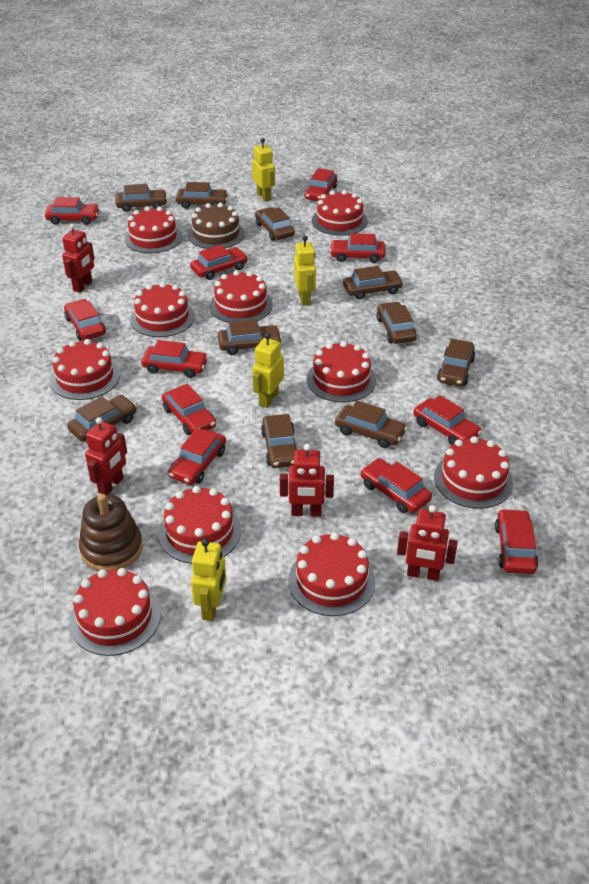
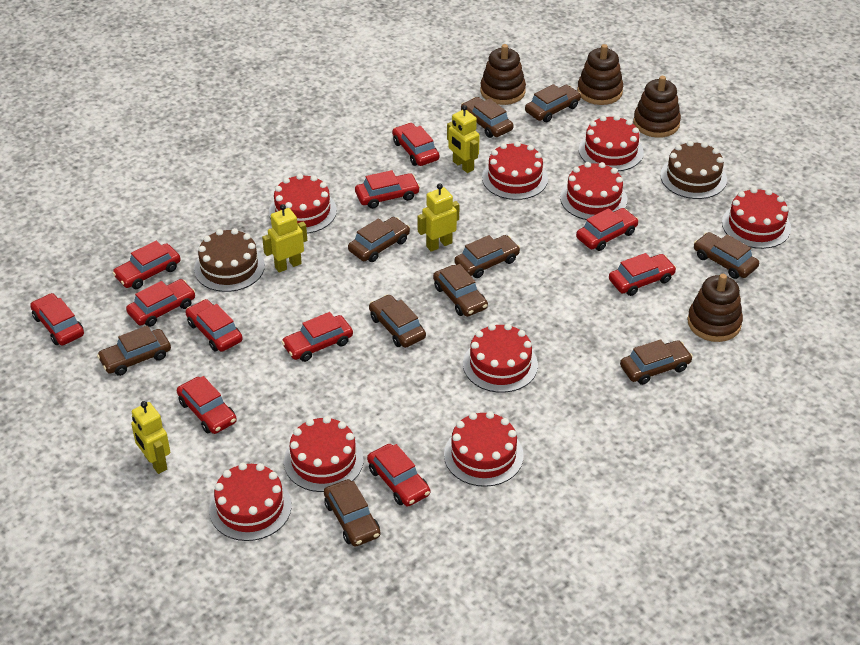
brown cake: [188,203,245,249] = 1 -> [194,228,265,292] [660,141,727,199] = 2
brown stacking toy: [79,494,143,571] = 1 -> [480,44,526,105] [577,44,623,105] [633,76,681,138] [687,274,743,342] = 4
red cake: [50,339,120,400] [69,568,161,656] [125,206,182,253] [130,282,195,337] [158,486,241,564] [209,270,273,323] [288,532,375,616] [307,341,376,402] [312,190,368,236] [434,436,513,509] = 10 -> [209,463,292,541] [269,174,337,234] [284,416,364,492] [444,411,524,487] [463,323,538,393] [482,141,548,200] [560,162,627,220] [579,115,644,171] [722,187,791,249] = 9
red robot: [62,223,94,293] [85,417,127,495] [280,444,334,517] [397,505,458,581] = 4 -> none = 0

